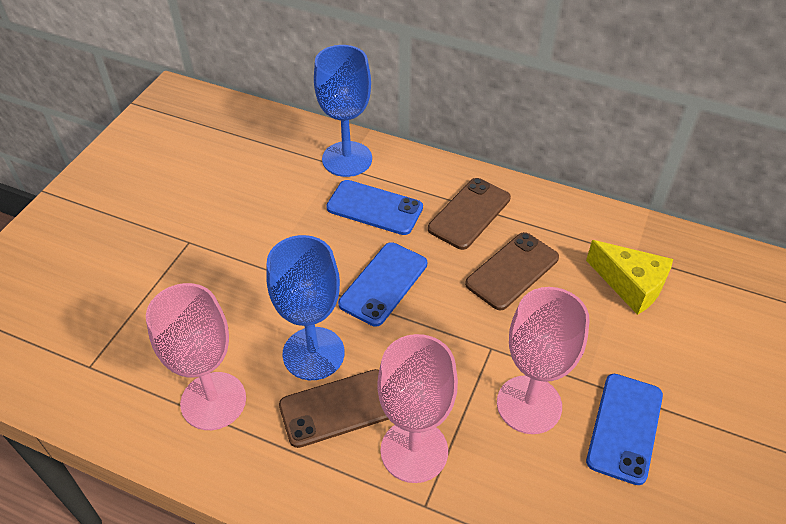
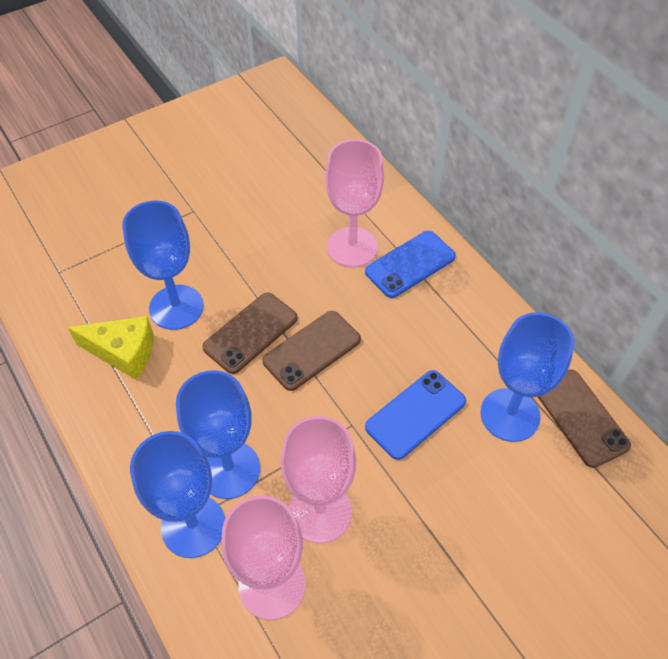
blue goblet: [266,235,344,380] [314,45,372,177] = 2 -> [122,200,204,330] [130,431,225,558] [176,370,260,499] [480,312,575,442] = 4
blue phone: [326,180,423,235] [338,242,427,327] [586,374,663,485] = 3 -> [365,231,456,298] [365,370,466,460] = 2

